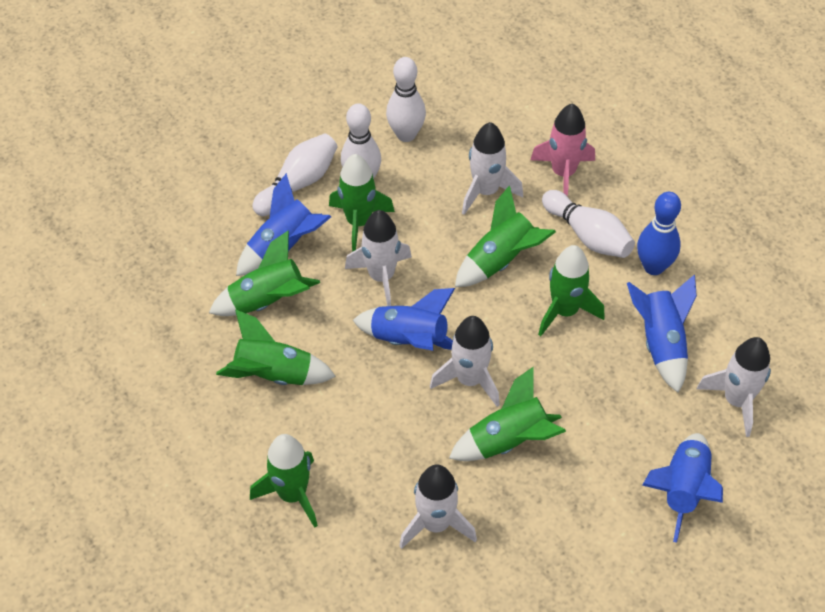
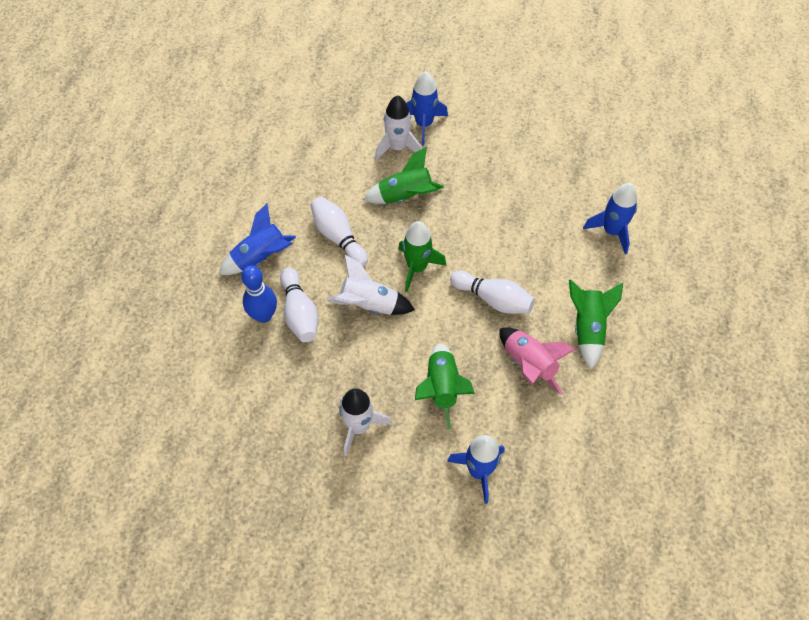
green rocket: [209,230,320,316] [216,310,336,385] [250,434,318,528] [329,154,395,252] [449,367,566,461] [455,186,556,287] [538,245,605,336] = 7 -> [363,147,444,204] [398,221,447,292] [415,343,475,429] [569,280,623,370] = 4
white bowling pin: [252,133,337,216] [341,103,381,179] [386,57,426,142] [542,190,635,258] = 4 -> [280,267,318,342] [310,197,368,267] [450,270,535,314] = 3
white rocket: [345,210,412,306] [399,464,477,549] [430,316,500,407] [462,122,523,215] [697,337,771,437] = 5 -> [327,255,415,315] [339,388,392,456] [375,95,422,160] = 3

